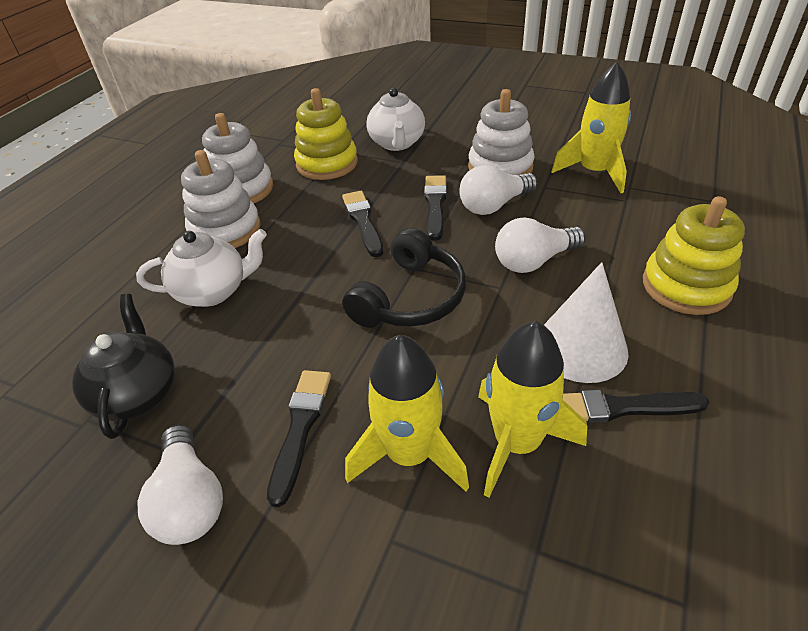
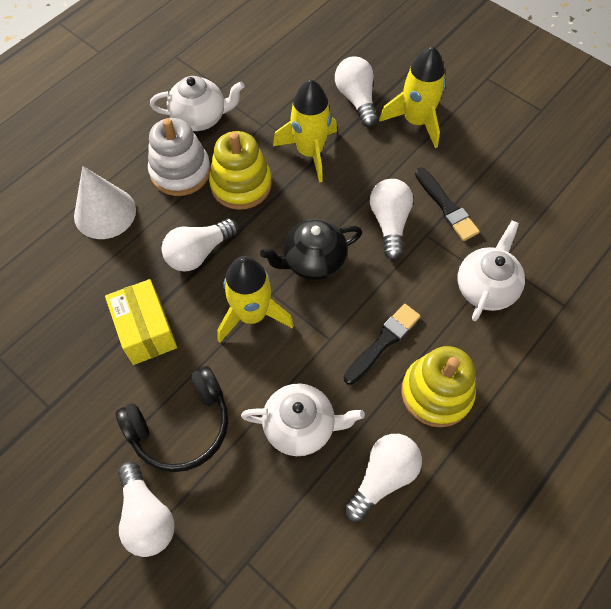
black brush: [267,370,331,507] [342,191,383,257] [424,175,447,241] [563,390,709,423] = 4 -> [343,304,421,385] [415,167,480,241] = 2
white light bulb: [137,425,223,545] [459,165,538,215] [495,218,586,273] = 3 -> [118,462,174,557] [162,218,238,272] [335,56,378,127] [345,434,422,522] [370,179,413,260] = 5
white stacking toy: [181,150,261,248] [202,113,273,203] [468,89,535,175] = 3 -> [148,118,211,196] = 1
white teapot: [136,229,267,307] [366,88,425,151] = 2 -> [150,76,245,131] [241,384,365,456] [458,221,525,321] = 3
yellow box: none = 0 -> [105,279,177,365] = 1

